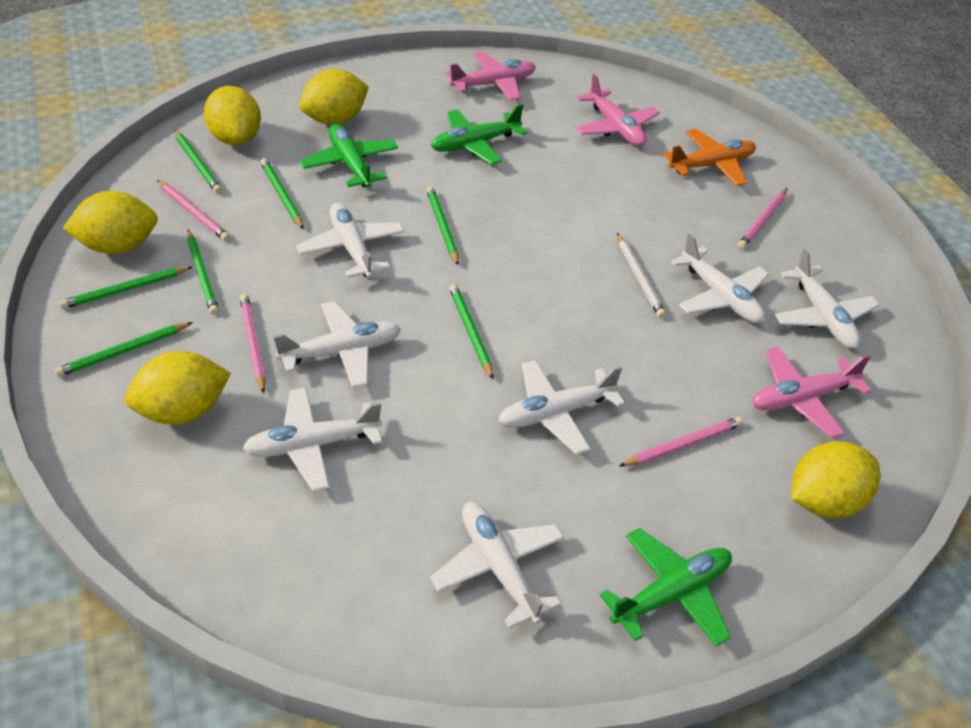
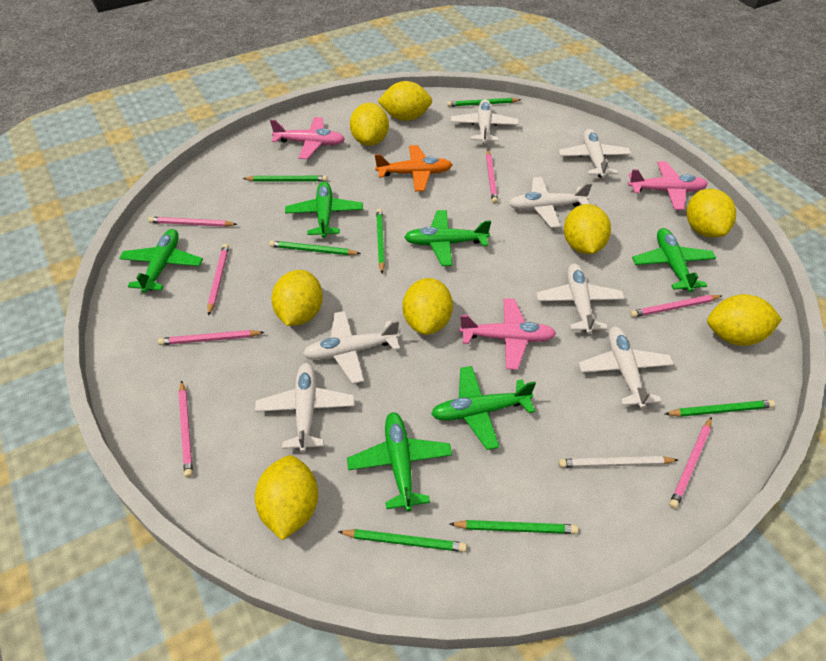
green plane: [300,124,398,187] [431,104,527,165] [600,528,732,647] = 3 -> [119,229,203,293] [285,181,363,238] [347,412,452,511] [404,210,491,266] [431,366,536,450] [632,228,716,292] = 6
pink pencil: [157,180,230,241] [240,294,266,394] [619,417,743,467] [738,188,787,249] = 4 -> [148,217,237,227] [158,330,265,345] [179,380,193,478] [208,244,229,316] [486,150,498,204] [630,295,722,318] [669,417,712,509] = 7
yellow lemon: [63,191,158,254] [124,351,231,425] [204,86,261,145] [299,69,369,125] [791,441,880,518] = 5 -> [255,455,318,540] [271,270,323,326] [350,103,389,146] [378,81,432,121] [403,278,453,335] [564,204,611,254] [687,189,736,238] [707,294,782,346] = 8

